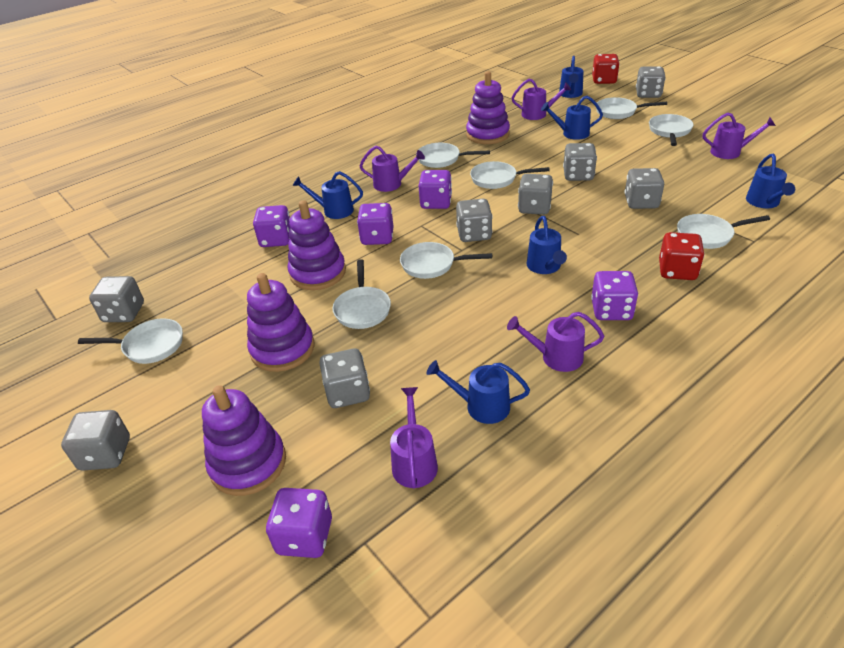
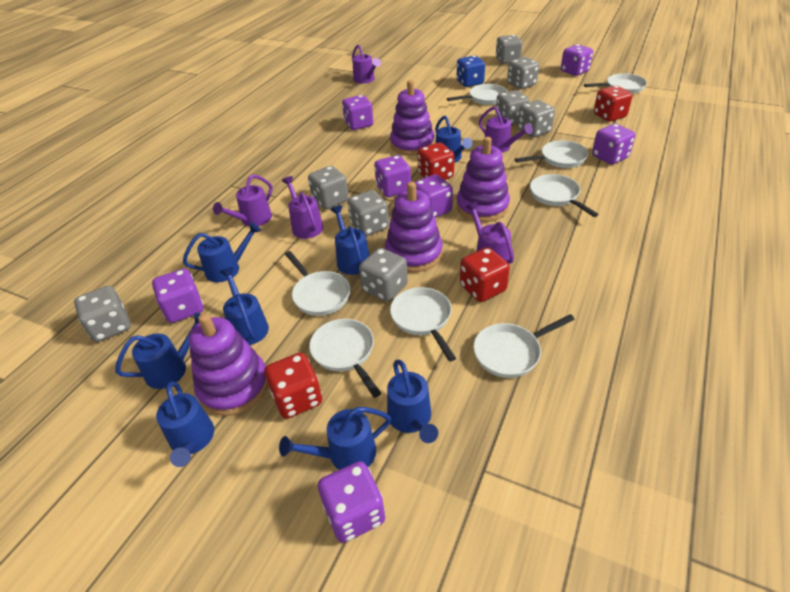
blue dice: none = 0 -> [457,56,485,87] = 1
blue watering can: [293,171,363,219] [427,360,530,424] [527,216,567,274] [541,96,603,140] [559,56,583,98] [746,154,795,208] = 6 -> [115,313,201,389] [156,381,214,467] [183,222,261,282] [220,267,269,345] [279,407,391,470] [330,205,370,275] [387,359,438,443] [435,116,472,163] = 8
purple dice: [253,205,291,247] [266,488,332,558] [357,203,394,245] [419,170,452,209] [591,271,638,320] = 5 -> [152,269,203,323] [318,461,385,543] [342,95,373,130] [374,155,411,197] [415,174,453,218] [561,44,593,76] [592,124,635,165] = 7
red dice: [592,54,620,84] [659,232,704,280] = 2 -> [264,353,322,419] [417,142,455,180] [460,247,510,302] [594,85,633,122] = 4

